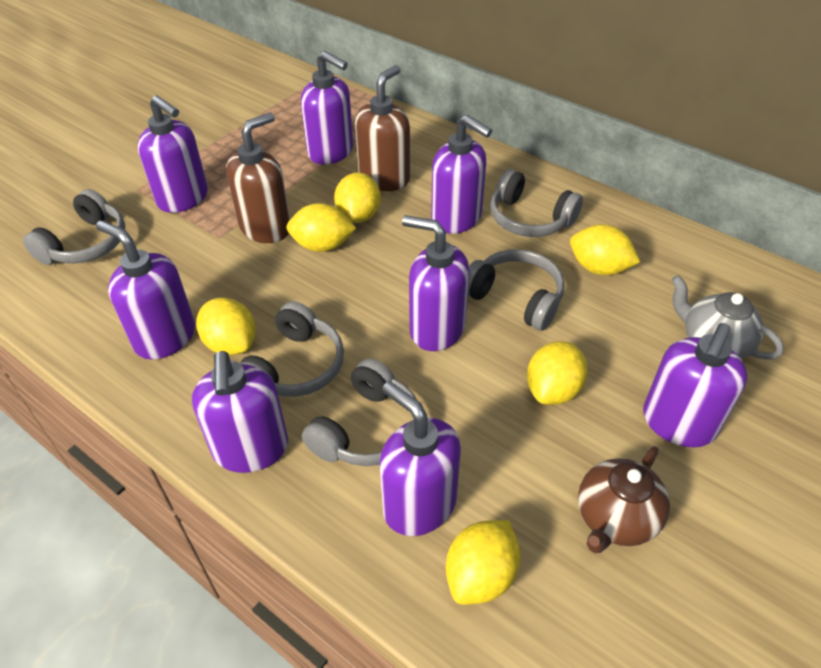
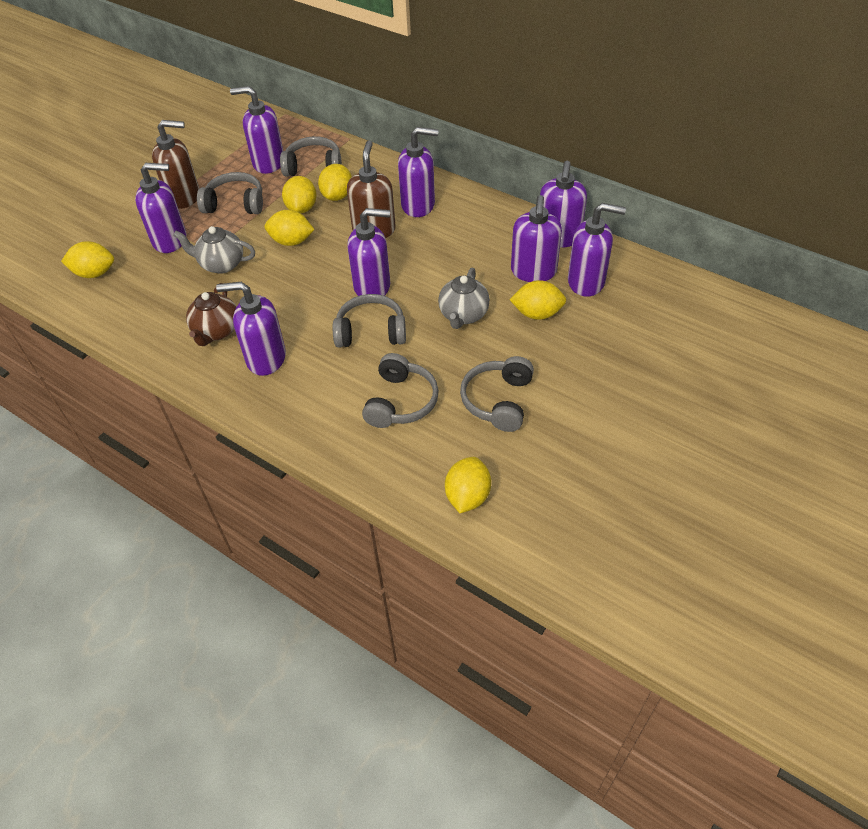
grey teapot: [671,275,784,360] = 1 -> [173,226,255,274] [438,268,490,329] = 2

